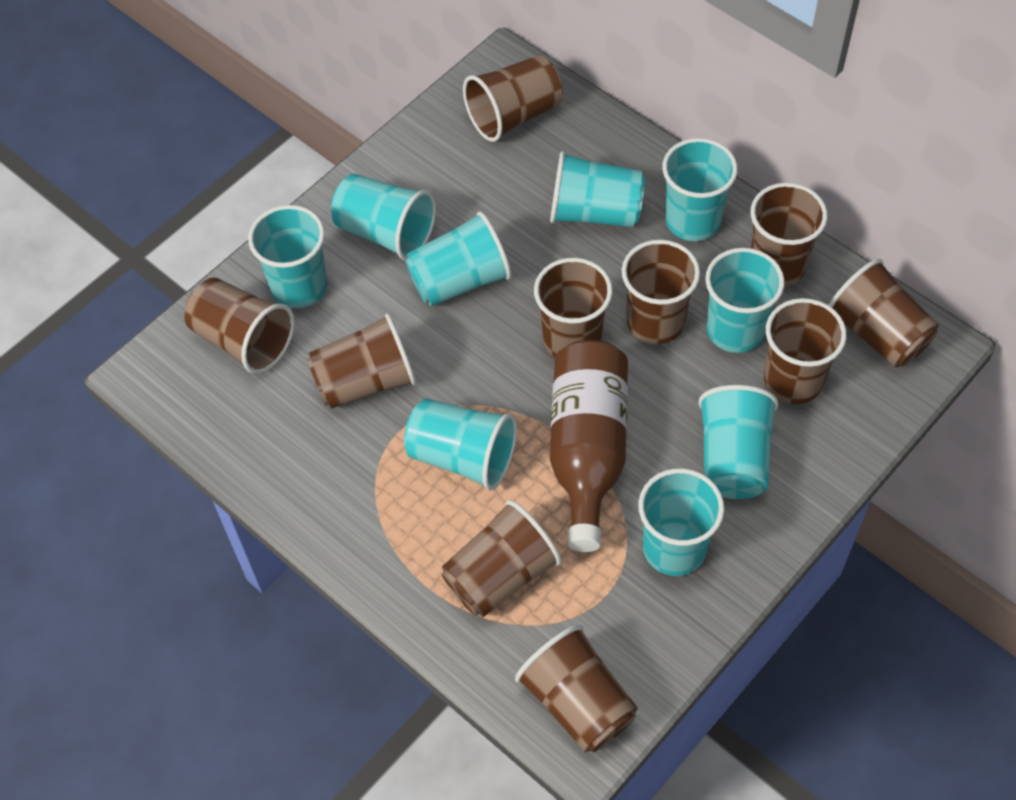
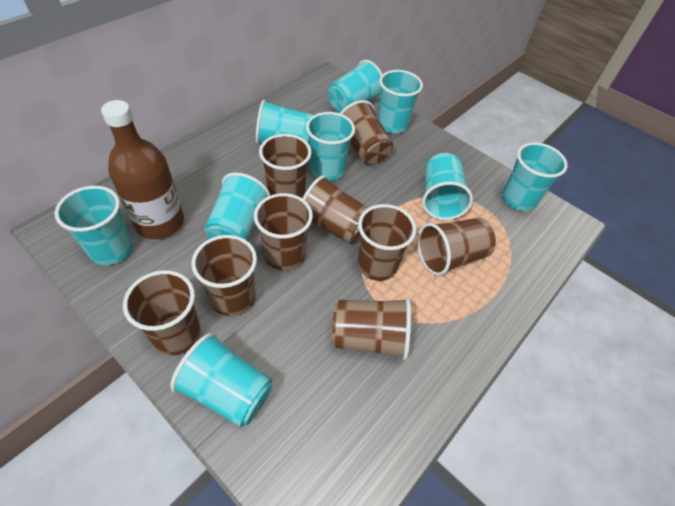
brown cup: [185,278,295,374] [307,313,416,409] [442,500,562,617] [463,55,563,142] [515,624,638,752] [534,258,613,357] [622,240,700,344] [751,183,828,286] [764,298,847,404] [829,259,939,368] = 10 -> [123,270,201,355] [191,235,257,316] [254,193,313,271] [259,134,312,198] [302,175,368,244] [332,298,411,360] [340,100,393,165] [358,204,416,281] [417,218,496,276] = 9

